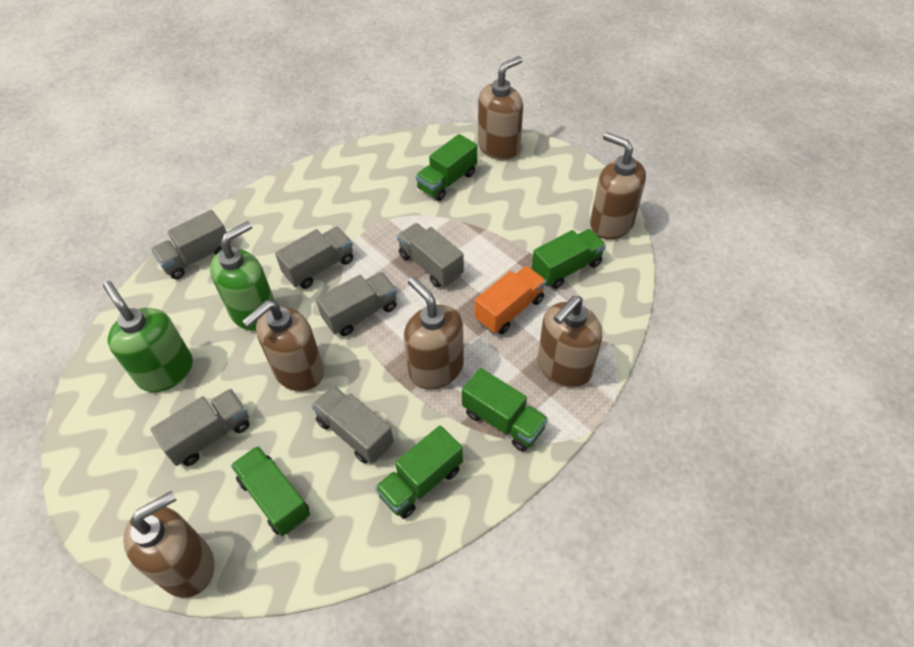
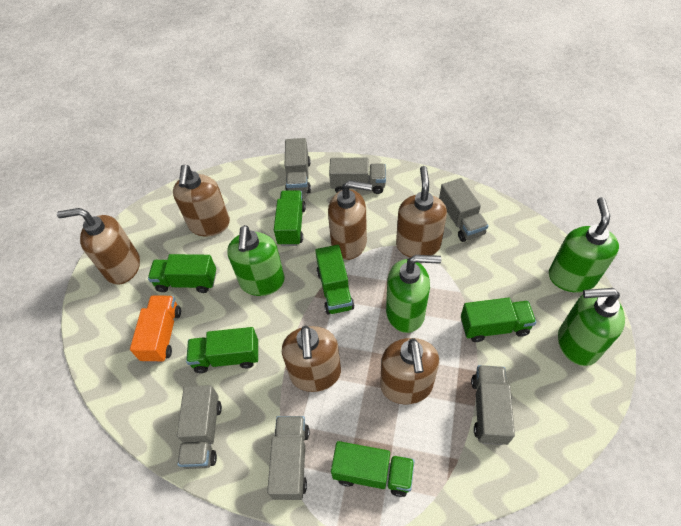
green soap dispenser: [103,281,193,392] [210,221,275,331] = 2 -> [227,225,285,296] [386,255,441,333] [549,197,619,293] [558,288,625,366] = 4
green truck: [231,446,310,536] [375,425,463,519] [416,134,477,201] [462,368,548,452] [532,229,606,289] = 5 -> [148,254,216,293] [186,327,258,373] [274,190,306,246] [315,245,354,315] [331,441,415,497] [461,298,536,342] = 6

